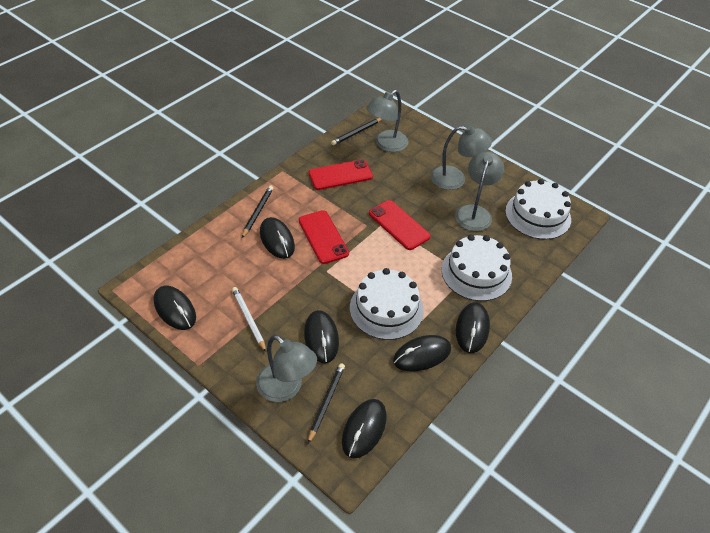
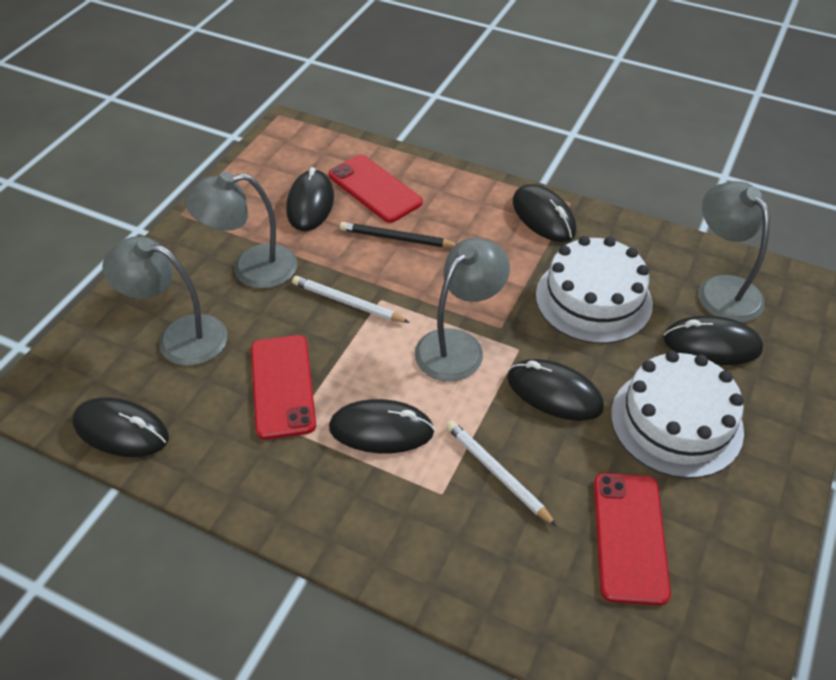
black pencil: [242,186,273,238] [308,363,345,444] [331,118,382,145] = 3 -> [340,222,457,247] = 1
white cake: [350,268,424,340] [441,235,512,301] [505,179,571,240] = 3 -> [536,236,653,344] [611,351,744,478] = 2
white pencil: [232,287,266,352] = 1 -> [292,276,410,323] [446,421,557,526] = 2

